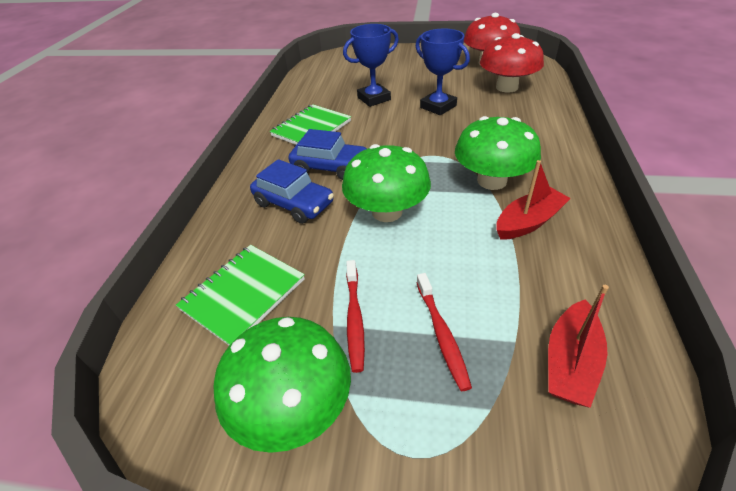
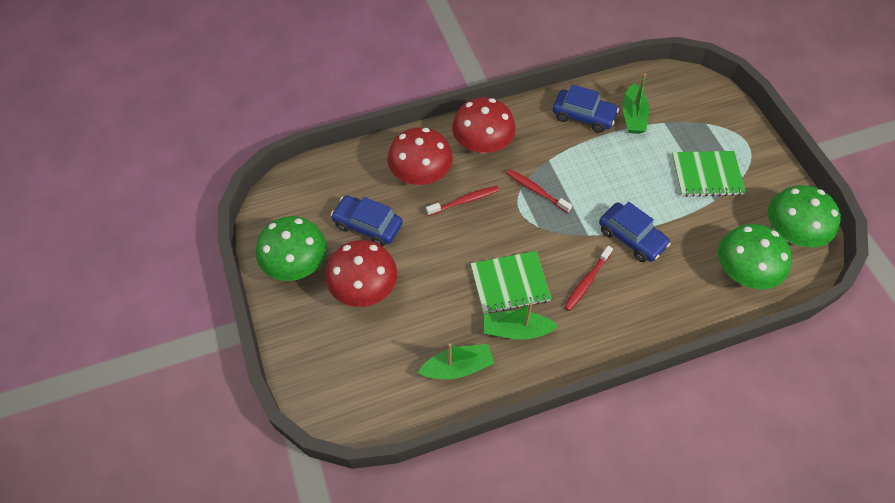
blue car: [250,159,334,224] [289,129,367,180] = 2 -> [331,196,403,247] [553,84,619,133] [599,202,671,262] = 3
blue trophy: [343,24,399,107] [416,29,470,115] = 2 -> none = 0
green boat: none = 0 -> [418,344,494,379] [484,303,558,340] [622,74,649,134] = 3
red boat: [496,160,571,240] [548,285,609,408] = 2 -> none = 0
red mushroom: [464,13,520,66] [480,33,544,93] = 2 -> [325,240,397,307] [387,127,453,185] [452,98,516,153] = 3
red toothbrush: [346,260,365,373] [416,273,472,391] = 2 -> [426,186,499,216] [506,169,572,213] [564,246,613,311] = 3

